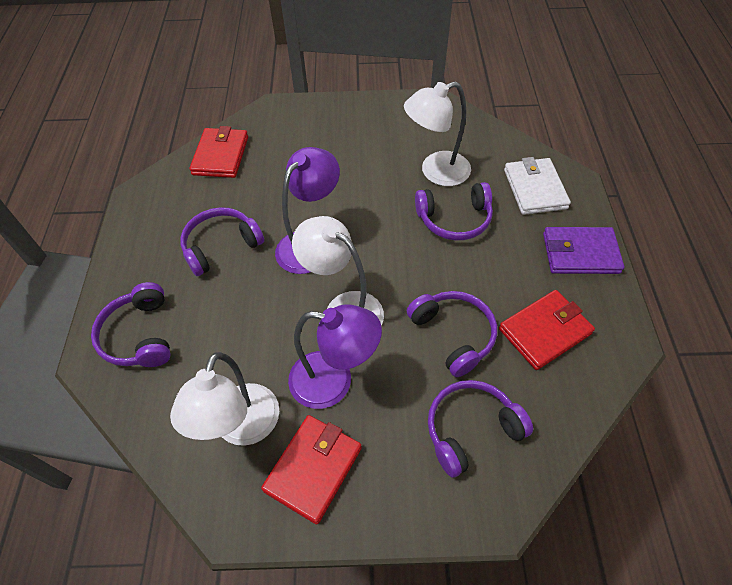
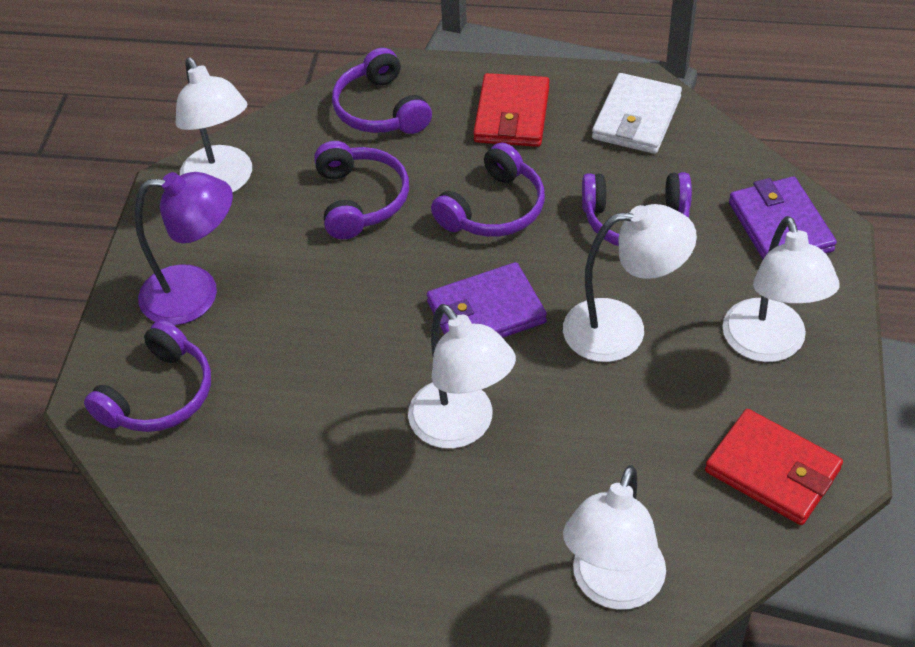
purple lamp: [275,147,340,274] [288,304,382,409] = 2 -> [135,172,233,325] = 1
purple wallet: [543,227,624,274] = 1 -> [427,262,547,338] [729,177,837,259] = 2
red wallet: [189,126,248,178] [261,415,362,524] [499,290,595,370] = 3 -> [473,73,550,147] [705,409,843,525] = 2
white lamp: [170,352,279,446] [292,216,384,326] [404,81,471,186] = 3 -> [176,57,252,193] [408,304,516,449] [563,204,697,362] [563,465,666,610] [723,216,839,362] = 5

